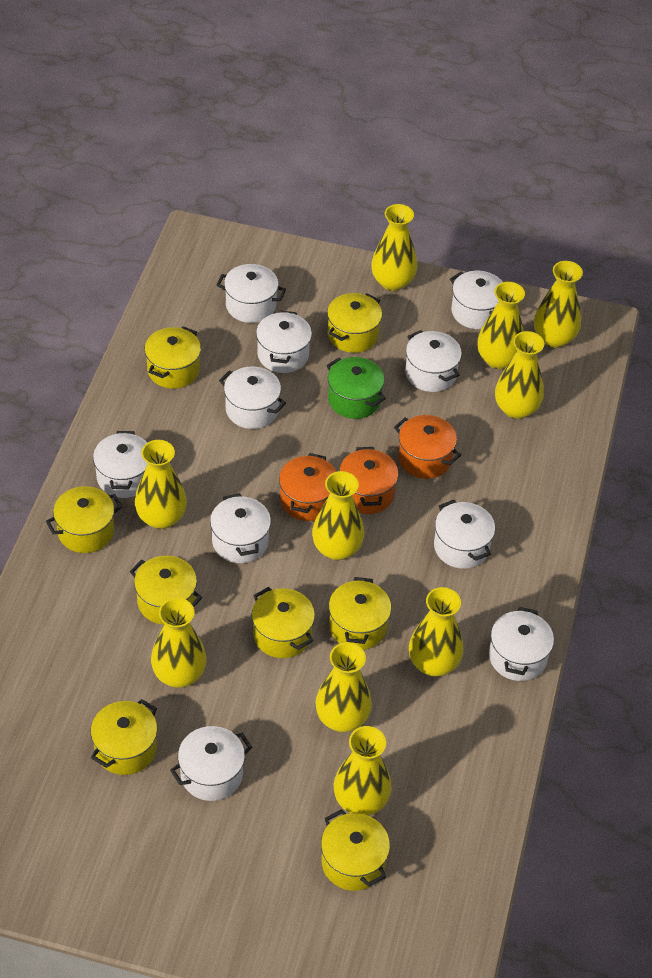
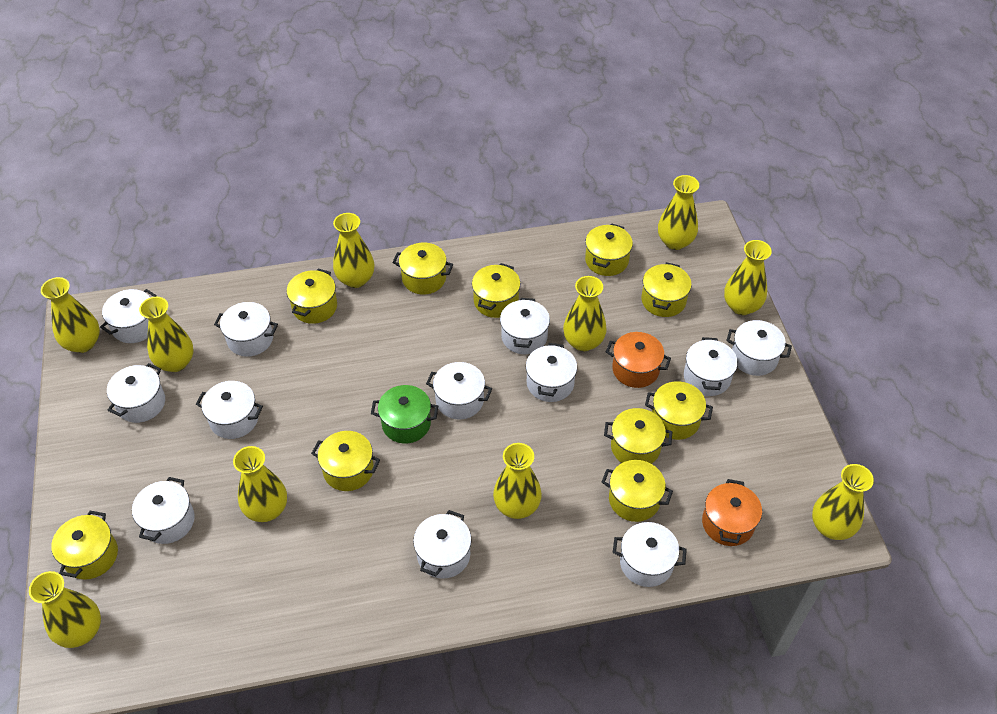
orange pot: [279,453,337,521] [339,447,398,514] [394,415,461,479] = 3 -> [606,332,671,388] [702,479,762,546] = 2
white pot: [93,431,148,498] [170,726,252,801] [210,493,271,563] [217,264,286,323] [219,367,286,429] [256,311,312,373] [405,330,462,392] [434,500,495,569] [450,271,503,329] [489,607,554,681] = 10 -> [100,289,157,343] [107,363,165,423] [132,477,195,544] [196,381,263,439] [214,302,278,357] [413,510,472,579] [426,362,492,419] [500,298,550,354] [526,343,577,402] [613,522,687,587] [684,337,738,396] [726,320,792,376] = 12
yellow pot: [46,486,122,553] [91,699,157,775] [130,556,202,624] [145,326,201,389] [252,587,315,658] [321,809,390,891] [327,293,382,353] [329,577,391,650] = 8 -> [51,511,118,580] [287,269,337,324] [311,431,380,491] [392,243,453,294] [472,263,521,318] [585,224,633,276] [602,460,673,522] [604,408,672,464] [641,262,692,317] [645,381,713,440] = 10

